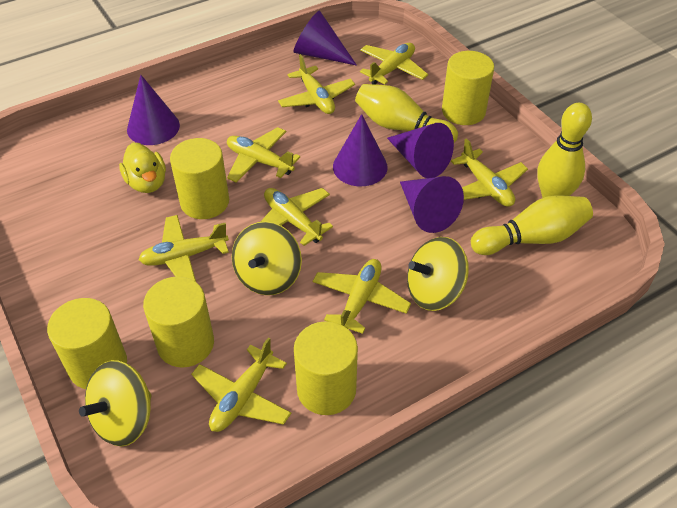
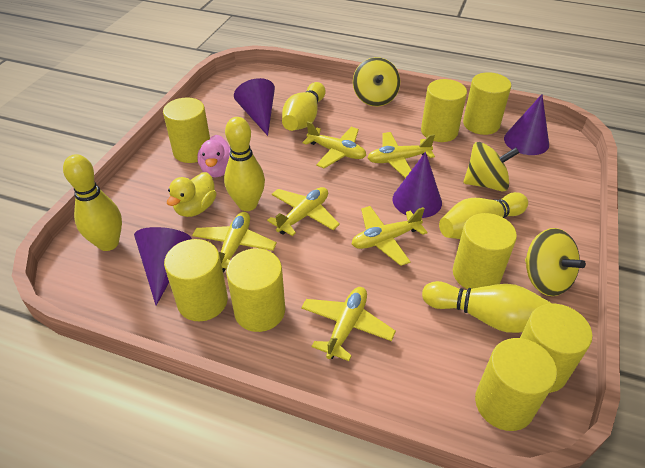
pink duck: none = 0 -> [197,135,231,177] = 1
purple cone: [127,75,180,145] [294,11,357,66] [333,114,388,186] [387,123,454,178] [400,176,464,233] = 5 -> [134,227,192,306] [234,78,275,136] [393,152,442,218] [504,94,549,155] = 4
yellow bowling pin: [355,84,458,143] [471,195,593,255] [537,103,592,198] = 3 -> [63,154,122,251] [224,117,265,211] [282,82,326,131] [422,281,553,333] [439,192,528,239] = 5
yellow cylinder: [47,298,127,389] [143,276,214,368] [170,138,229,219] [294,321,358,415] [442,51,494,125] = 5 -> [163,97,210,163] [164,239,228,321] [226,249,285,332] [421,79,467,142] [453,213,517,289] [463,72,511,135] [475,338,557,431] [520,303,593,393] = 8
yellow plane: [139,215,229,282] [191,337,292,432] [227,127,300,183] [260,188,333,246] [278,54,355,114] [312,259,411,334] [360,43,428,85] [451,138,528,207] = 8 -> [192,212,277,273] [267,187,340,236] [301,287,396,361] [302,121,366,168] [352,206,428,266] [367,132,435,178] = 6

